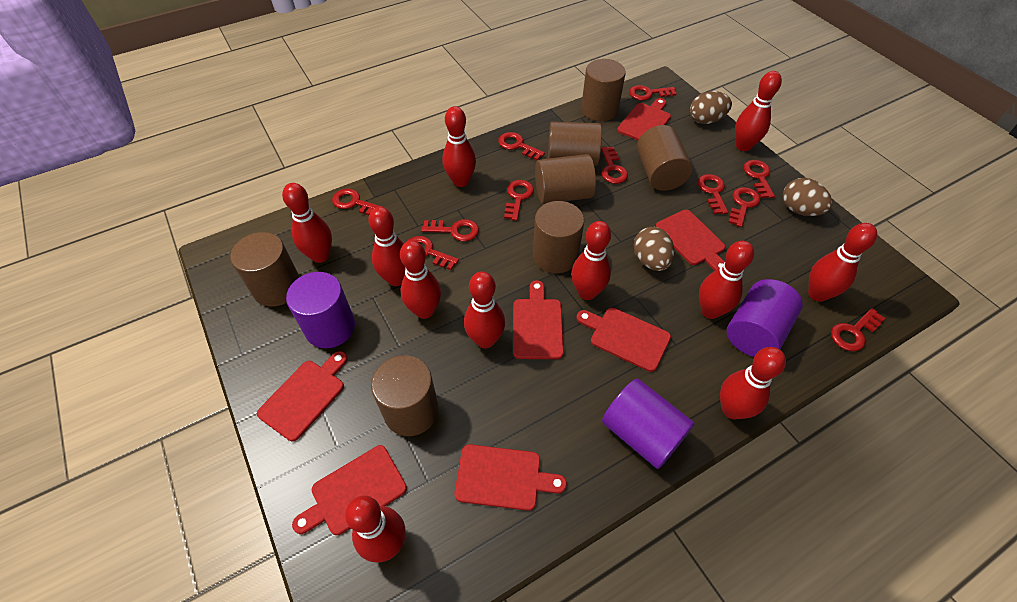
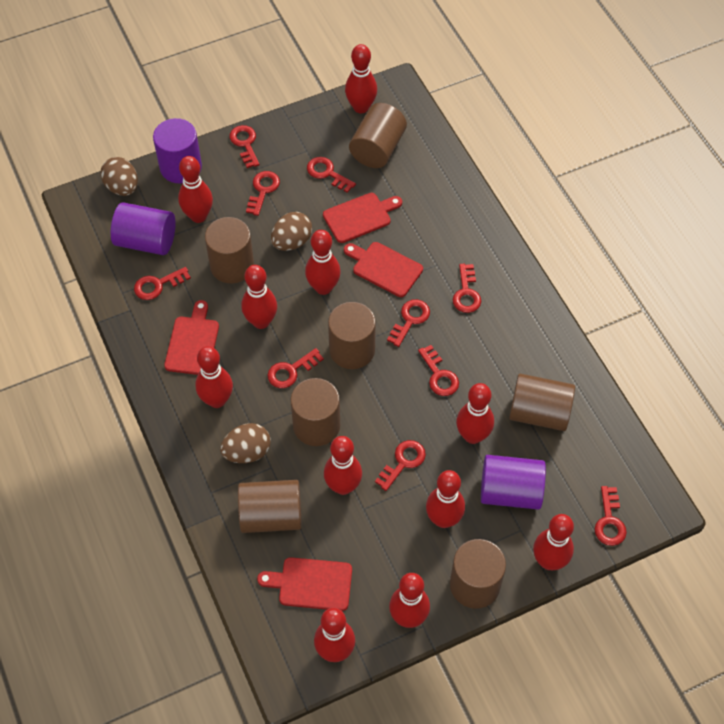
red cutting board: [257,351,348,441] [292,445,407,535] [454,444,567,511] [513,280,564,359] [576,308,671,372] [617,98,671,140] [655,210,725,271] = 7 -> [164,300,219,375] [257,557,352,611] [323,193,402,243] [344,242,423,297] = 4
red key: [332,189,382,215] [408,236,459,270] [421,219,479,241] [498,132,545,160] [504,180,534,221] [601,147,628,184] [629,85,677,101] [698,174,728,214] [728,187,761,227] [743,160,775,198] [831,308,885,351] = 11 -> [134,267,191,300] [230,125,260,168] [246,171,280,216] [268,348,324,388] [307,157,356,193] [375,440,426,491] [387,299,430,347] [418,345,459,396] [453,264,481,313] [595,486,627,546] = 10

